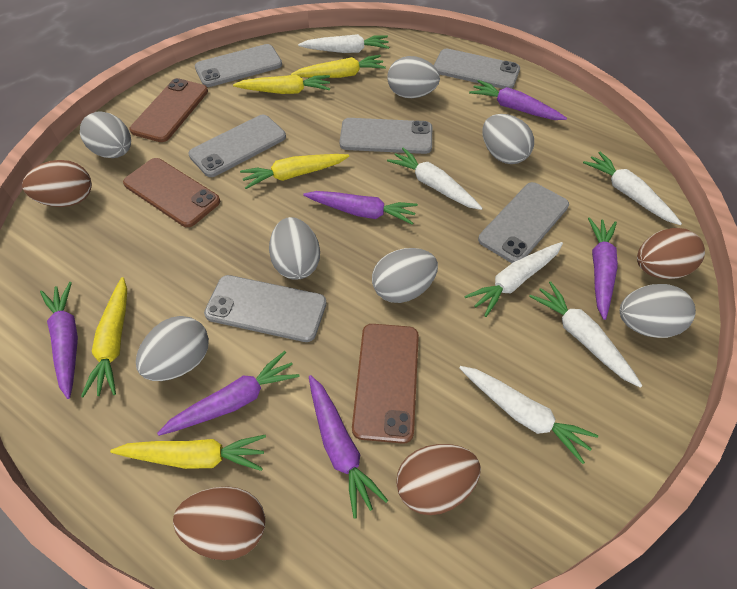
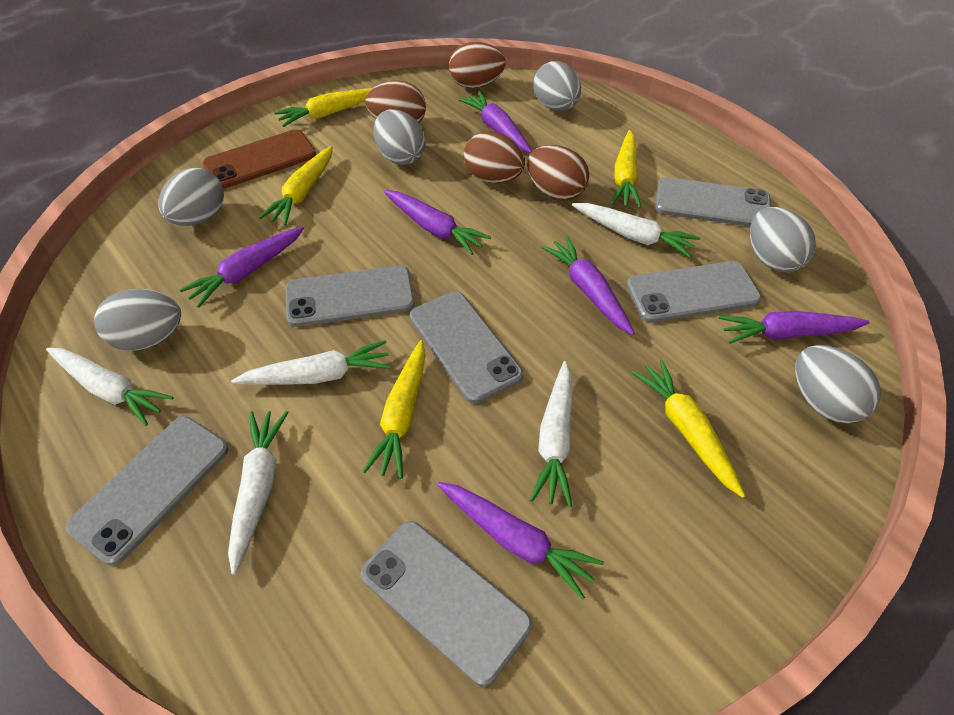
brown phone: [123,158,220,227] [129,78,208,142] [352,324,419,444] = 3 -> [203,129,316,189] = 1
grey egg: [80,111,131,158] [136,316,209,381] [269,217,320,280] [372,248,438,303] [387,56,440,98] [483,114,534,164] [620,284,696,338] = 7 -> [94,289,181,351] [158,168,224,226] [373,109,425,165] [533,61,581,111] [750,207,816,272] [795,345,881,423] = 6
white carrot: [298,34,389,53] [387,147,482,210] [459,366,598,464] [464,242,563,317] [529,282,643,388] [583,152,682,225] = 6 -> [46,348,174,426] [228,411,289,575] [231,340,391,385] [530,361,572,507] [572,203,700,258] = 5

